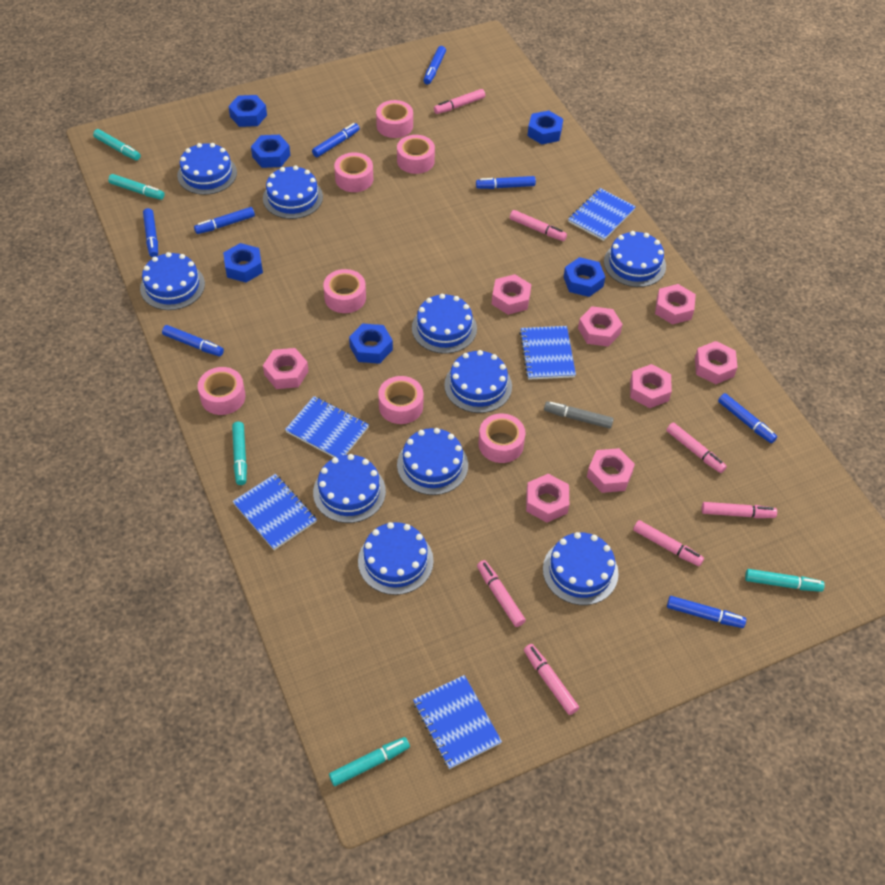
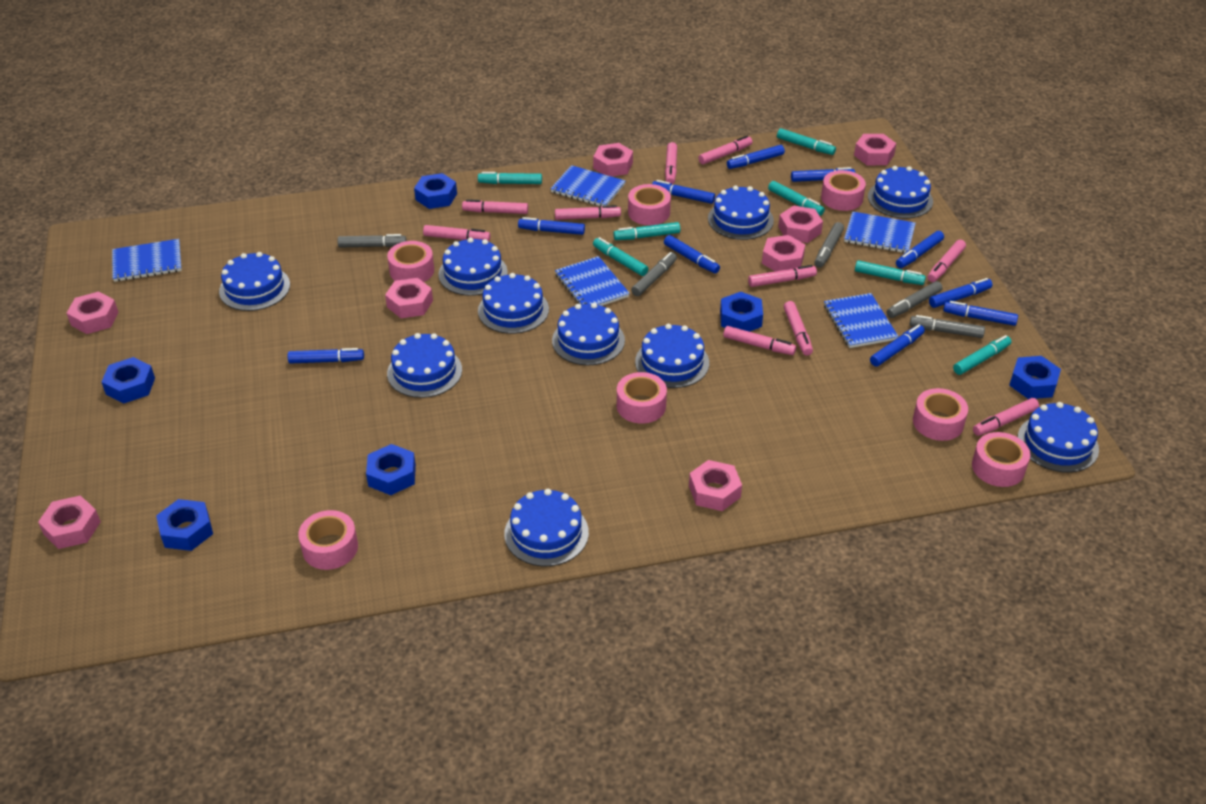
blue marker: [143,208,158,257] [162,325,224,356] [194,207,255,234] [312,123,360,157] [423,46,446,85] [476,176,536,189] [667,596,746,628] [718,393,777,443] = 8 -> [288,348,364,364] [518,217,585,235] [652,180,715,204] [664,235,720,274] [727,145,785,169] [791,167,855,182] [870,324,925,367] [896,231,944,268] [929,278,993,308] [943,301,1018,326] = 10
grey marker: [544,401,614,429] = 1 -> [337,234,407,248] [631,252,677,296] [814,222,844,268] [886,281,943,318] [910,315,985,338] = 5
pink marker: [434,89,485,114] [477,560,526,627] [510,210,567,241] [524,644,579,715] [633,520,704,566] [666,422,727,473] [702,502,777,518] = 7 -> [423,225,491,242] [462,199,528,214] [555,205,621,220] [665,142,677,184] [698,136,752,164] [723,326,796,355] [748,265,817,287] [784,301,813,356] [927,240,966,282] [973,398,1039,436] = 10
turquoise marker: [93,129,141,160] [108,174,165,200] [232,422,247,485] [329,737,410,786] [745,569,825,592] = 5 -> [478,172,542,184] [593,237,648,276] [613,222,680,240] [768,181,825,216] [777,128,836,155] [855,260,926,285] [953,335,1011,375] = 7

